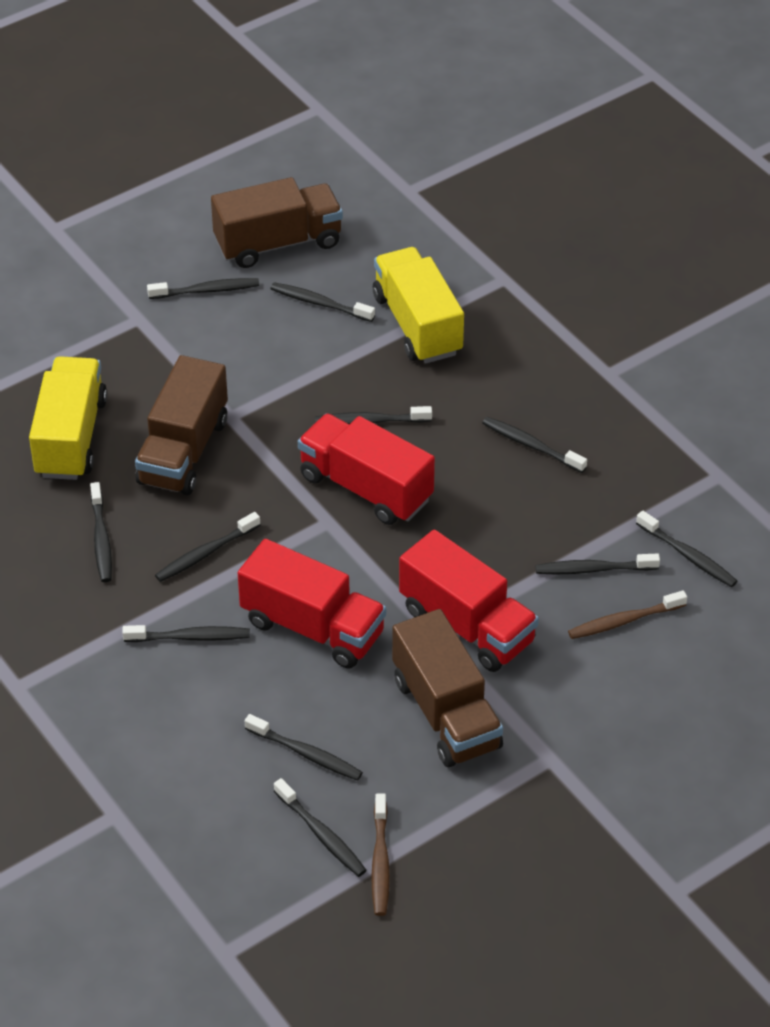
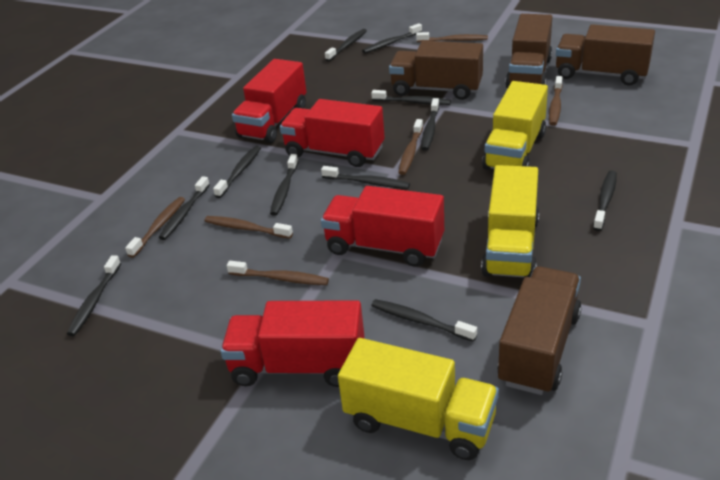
brown toothbrush: [371,793,390,916] [568,591,687,639] = 2 -> [125,197,185,258] [204,216,293,239] [227,261,329,285] [398,119,423,175] [416,32,488,42] [549,76,563,126] = 6
brown truck: [135,355,228,495] [211,177,343,268] [392,609,503,767] = 3 -> [389,41,483,100] [497,266,582,395] [505,14,552,89] [556,24,655,86] = 4
red truck: [238,539,386,668] [298,413,435,525] [399,530,539,672] = 3 -> [221,300,365,387] [232,59,307,143] [280,99,385,167] [321,186,444,267] = 4
yellow truck: [29,356,107,480] [373,247,464,363] = 2 -> [338,338,499,460] [481,165,539,277] [482,81,548,170] = 3

